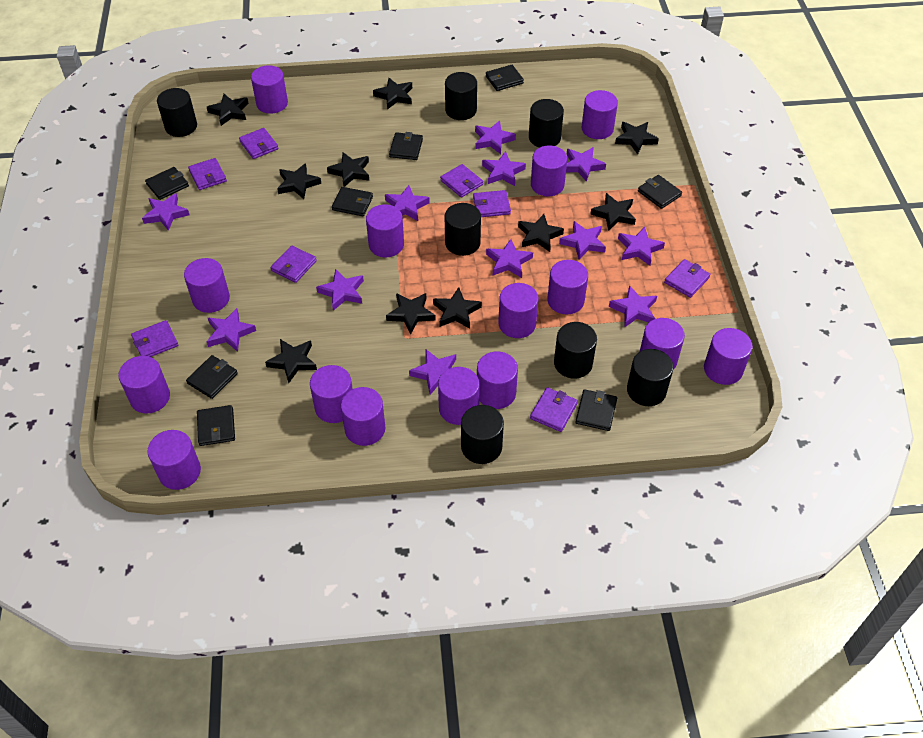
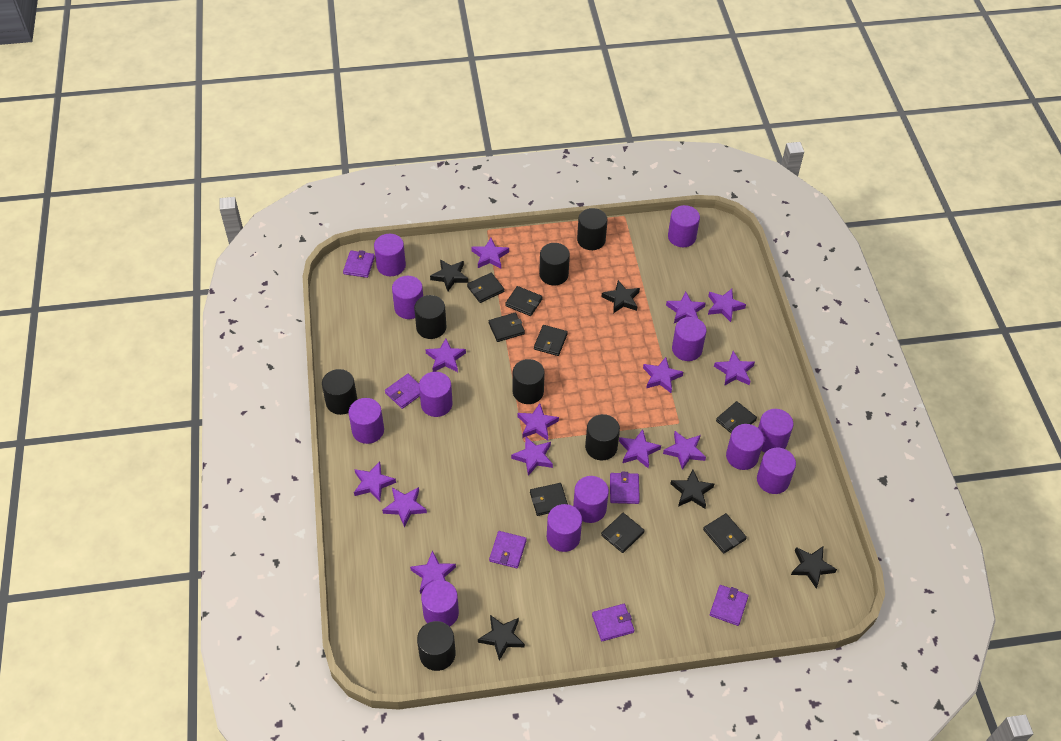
black star: [207,94,249,126] [265,339,317,383] [277,163,321,199] [327,152,369,187] [373,78,412,109] [386,293,436,334] [433,287,482,329] [518,214,564,252] [590,193,636,231] [615,122,659,154] = 10 -> [430,259,469,291] [478,615,525,661] [602,280,640,314] [670,469,714,509] [791,547,837,588] = 5
purple cylinder: [118,356,170,414] [147,430,201,490] [184,258,230,313] [251,65,288,114] [310,365,353,423] [341,387,385,446] [366,204,404,257] [438,367,480,425] [477,351,518,409] [498,283,539,338] [531,145,567,196] [547,260,588,315] [581,90,618,139] [640,318,685,368] [704,328,753,385] = 15 -> [349,398,384,444] [374,234,406,276] [392,276,423,319] [419,372,453,417] [421,580,459,627] [547,504,582,552] [573,476,609,523] [668,205,700,247] [672,317,706,361] [726,424,764,470] [757,448,796,494] [758,409,793,453] = 12
purple star: [142,193,190,231] [207,308,256,352] [316,269,364,311] [385,185,430,221] [409,350,456,395] [475,120,516,154] [482,151,526,186] [486,239,533,278] [559,221,606,260] [566,147,606,182] [609,285,657,328] [618,227,665,266] = 12 -> [354,462,396,502] [382,487,427,527] [410,551,456,594] [425,338,466,372] [471,238,509,269] [511,437,553,476] [517,403,559,440] [619,429,661,468] [643,357,683,393] [663,431,706,470] [666,291,706,323] [708,289,746,322] [714,351,755,386] = 13
purple wallet: [131,320,178,357] [188,158,227,190] [239,128,279,159] [271,245,317,283] [440,164,483,198] [473,190,511,217] [530,387,578,432] [664,259,711,298] = 8 -> [343,250,375,278] [385,374,420,409] [489,531,527,568] [592,604,635,641] [610,472,640,504] [710,585,749,626] = 6

